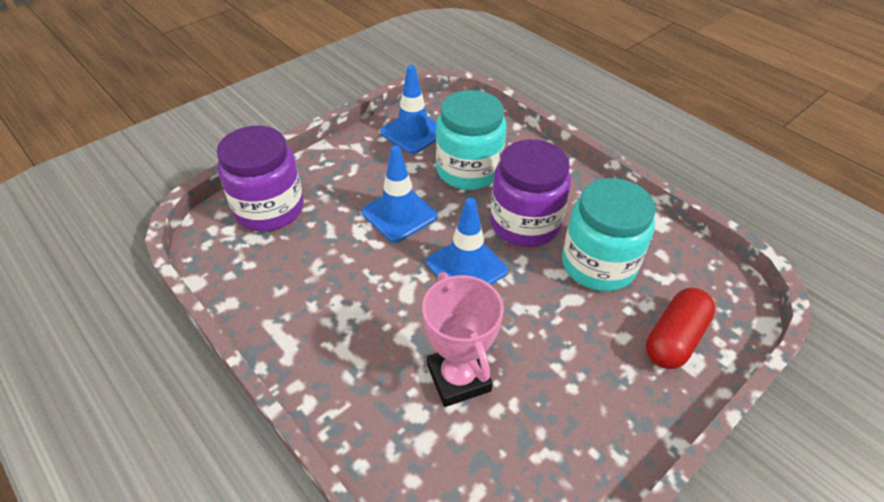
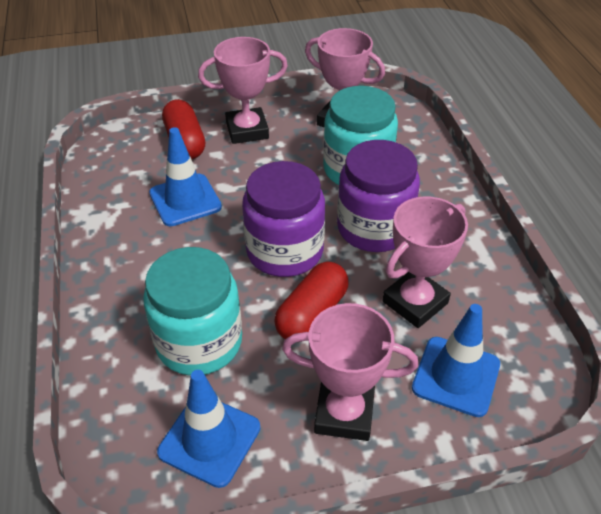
pink trophy: [422,272,504,407] = 1 -> [198,37,288,144] [282,303,418,441] [305,28,385,127] [383,196,468,328] = 4
red capsule: [646,288,715,369] = 1 -> [162,99,205,159] [274,262,349,342] = 2

